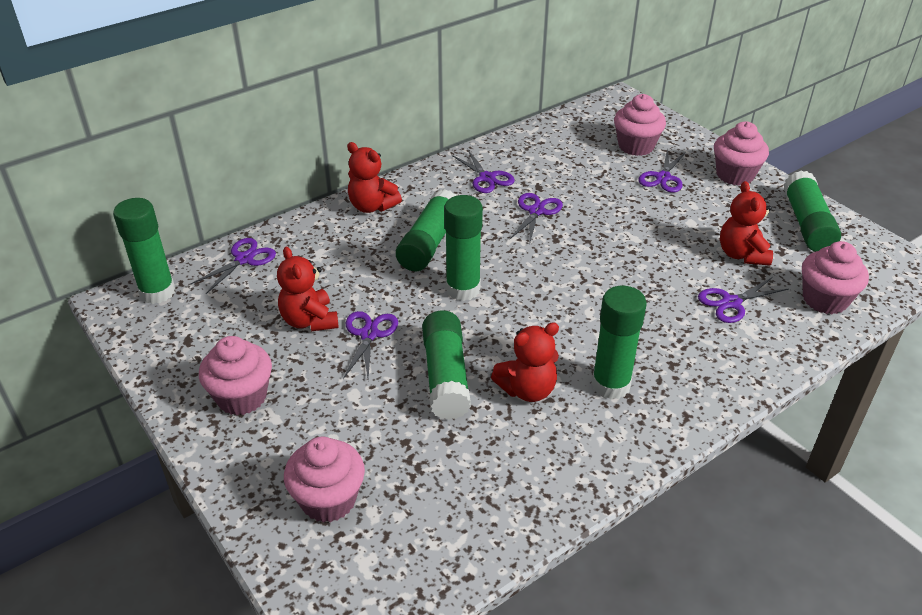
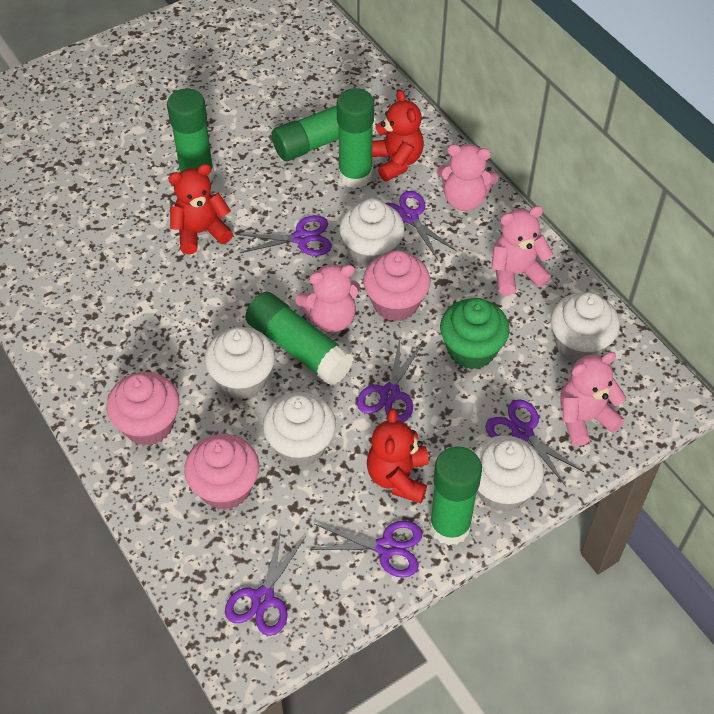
green cupcake: none = 0 -> [440,298,510,370] = 1
green glue stick: [113,198,175,304] [396,189,456,271] [422,310,471,420] [444,195,483,301] [591,286,647,400] [784,171,841,252] = 6 -> [167,89,214,183] [245,292,354,386] [272,105,375,161] [336,88,374,188] [429,446,482,546] = 5
pink cupcake: [199,336,272,415] [284,436,365,523] [614,94,666,156] [714,122,769,186] [802,241,869,314] = 5 -> [107,372,179,446] [184,434,259,510] [363,250,430,321] = 3
pink teddy bear: none = 0 -> [296,263,360,332] [437,144,498,211] [491,206,553,296] [560,352,626,446] = 4
red teddy bear: [277,246,339,331] [347,142,402,213] [491,322,559,402] [720,181,773,266] = 4 -> [168,164,233,254] [367,408,429,503] [372,90,424,182] = 3
white cupcake: none = 0 -> [205,327,275,399] [263,392,336,467] [339,199,405,268] [474,435,544,512] [550,292,620,362] = 5

